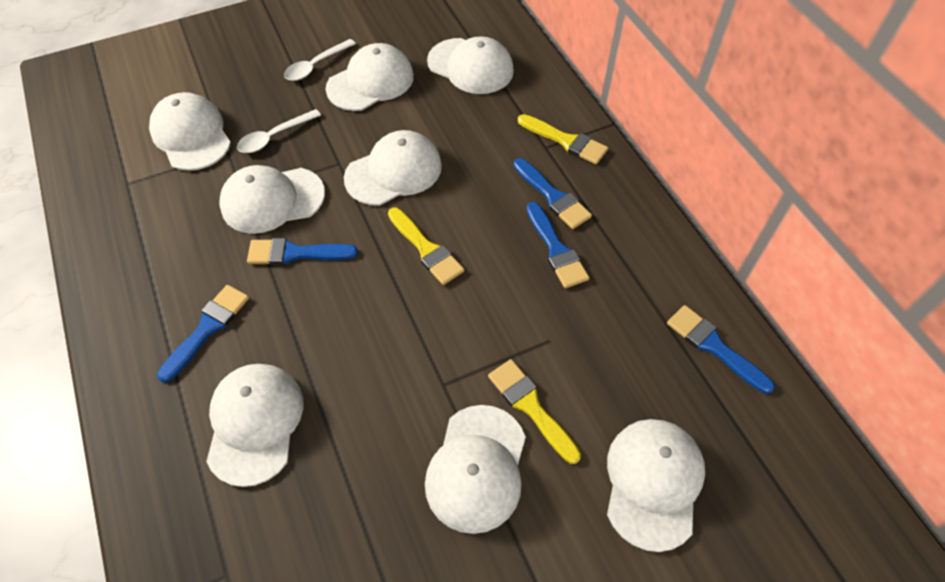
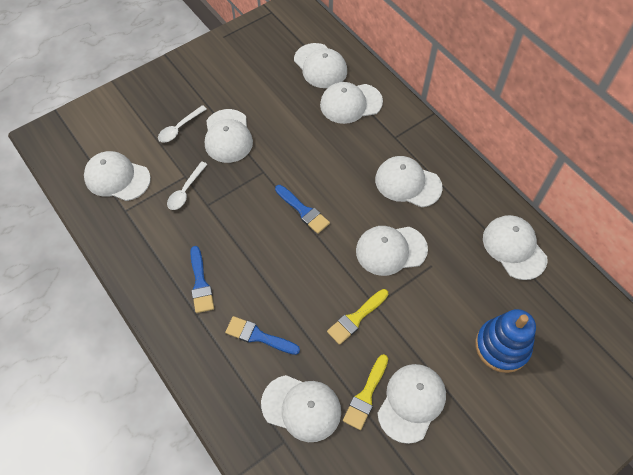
blue brush: [157,285,249,382] [247,238,358,265] [513,158,592,229] [526,202,589,288] [667,305,775,394] = 5 -> [190,246,214,313] [225,316,300,355] [275,185,330,234] = 3
blue stacking toy: none = 0 -> [475,309,536,373] = 1
white cap: [149,92,231,171] [206,364,303,487] [219,165,325,234] [326,43,414,111] [344,130,442,206] [425,405,526,534] [427,36,514,94] [607,419,705,552] = 8 -> [84,151,151,201] [205,109,253,163] [261,375,341,442] [294,43,347,88] [320,82,383,124] [356,226,428,276] [375,156,443,207] [377,364,446,444] [483,215,547,280] = 9
yellow brush: [388,208,464,285] [488,359,581,464] [518,114,608,164] = 3 -> [327,289,388,345] [343,354,388,430] = 2

